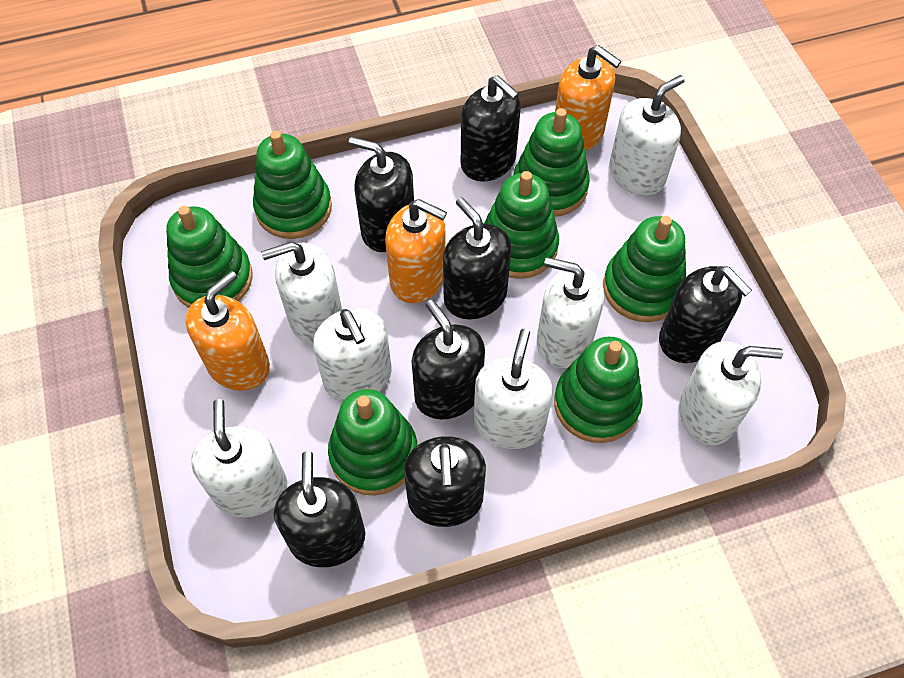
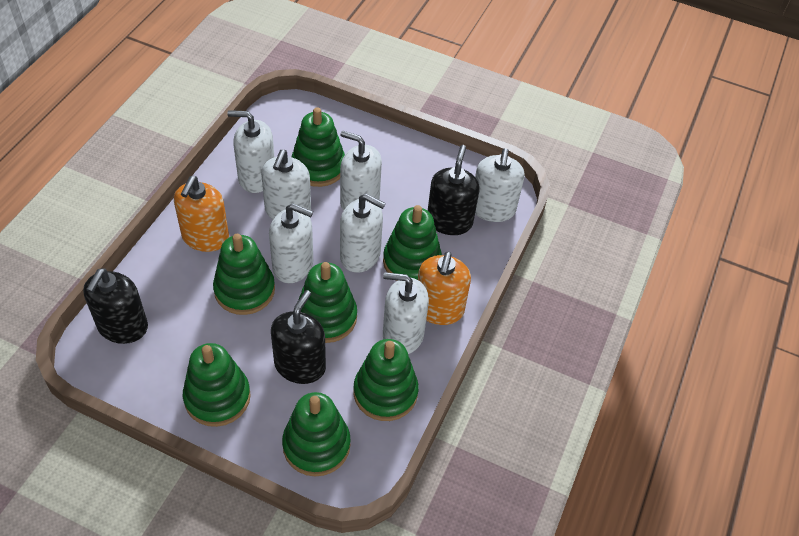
black soap dispenser: [274,451,365,567] [349,137,414,252] [404,436,486,527] [412,300,485,419] [443,197,512,319] [461,75,521,182] [659,266,752,363] = 7 -> [83,268,148,344] [271,290,326,384] [428,145,480,235] = 3
orange soap dispenser: [185,271,270,391] [385,199,447,303] [555,45,621,151] = 3 -> [174,176,229,252] [418,252,471,325] = 2

